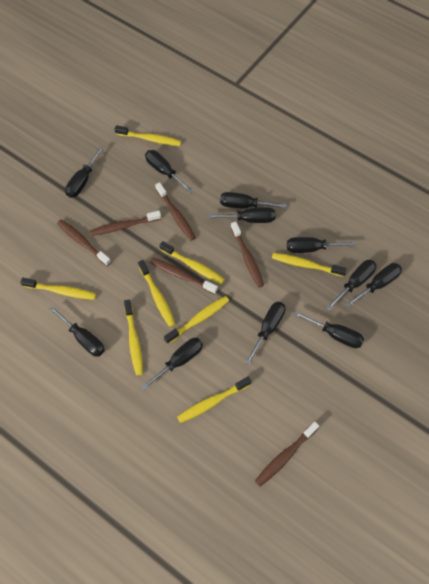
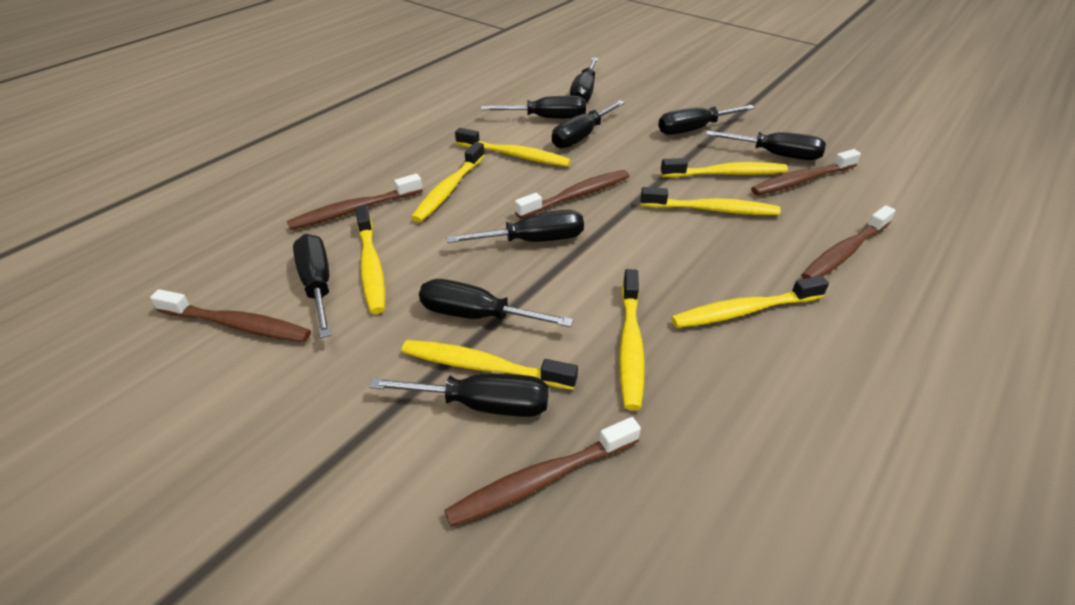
black screwdriver: [50,306,105,357] [65,146,104,198] [141,338,203,390] [145,150,193,193] [208,207,275,223] [220,192,287,208] [245,302,285,365] [287,237,356,253] [294,311,364,348] [326,260,376,310] [345,263,402,308] = 11 -> [293,234,331,338] [369,373,549,417] [419,279,574,327] [446,210,584,243] [481,96,586,119] [552,100,625,149] [570,58,598,102] [658,105,755,135] [706,131,826,160] = 9

